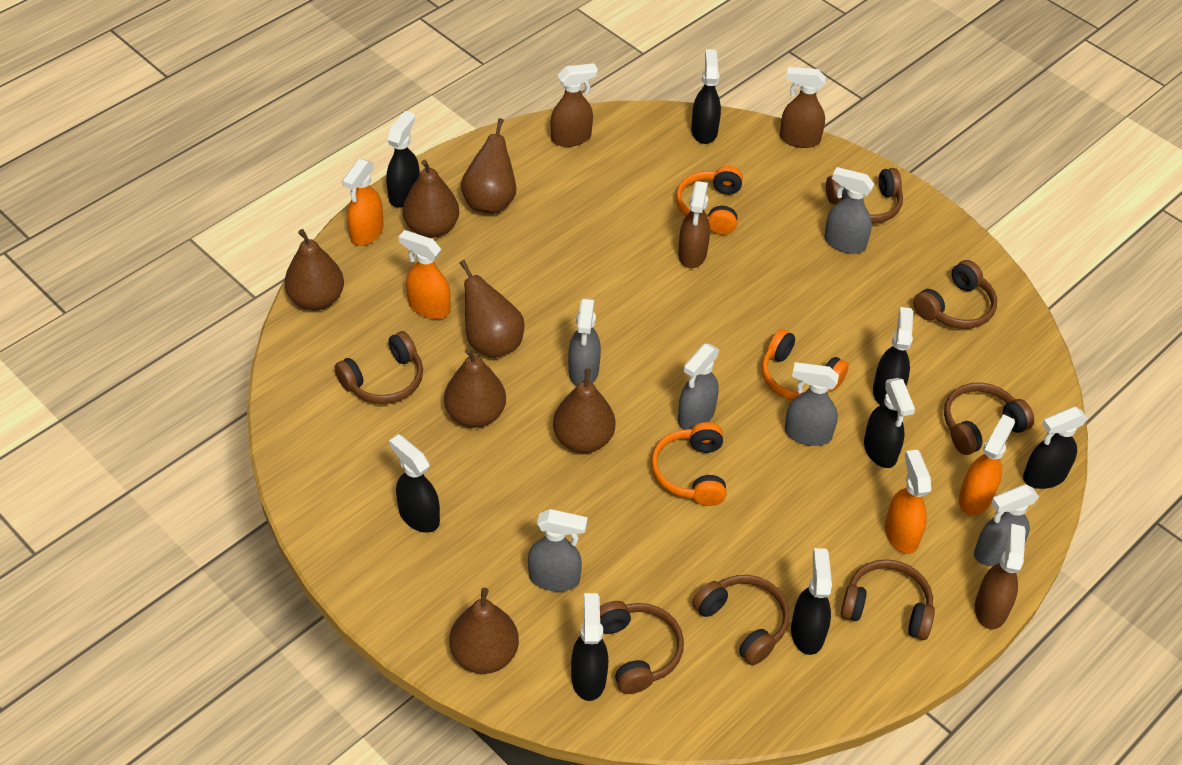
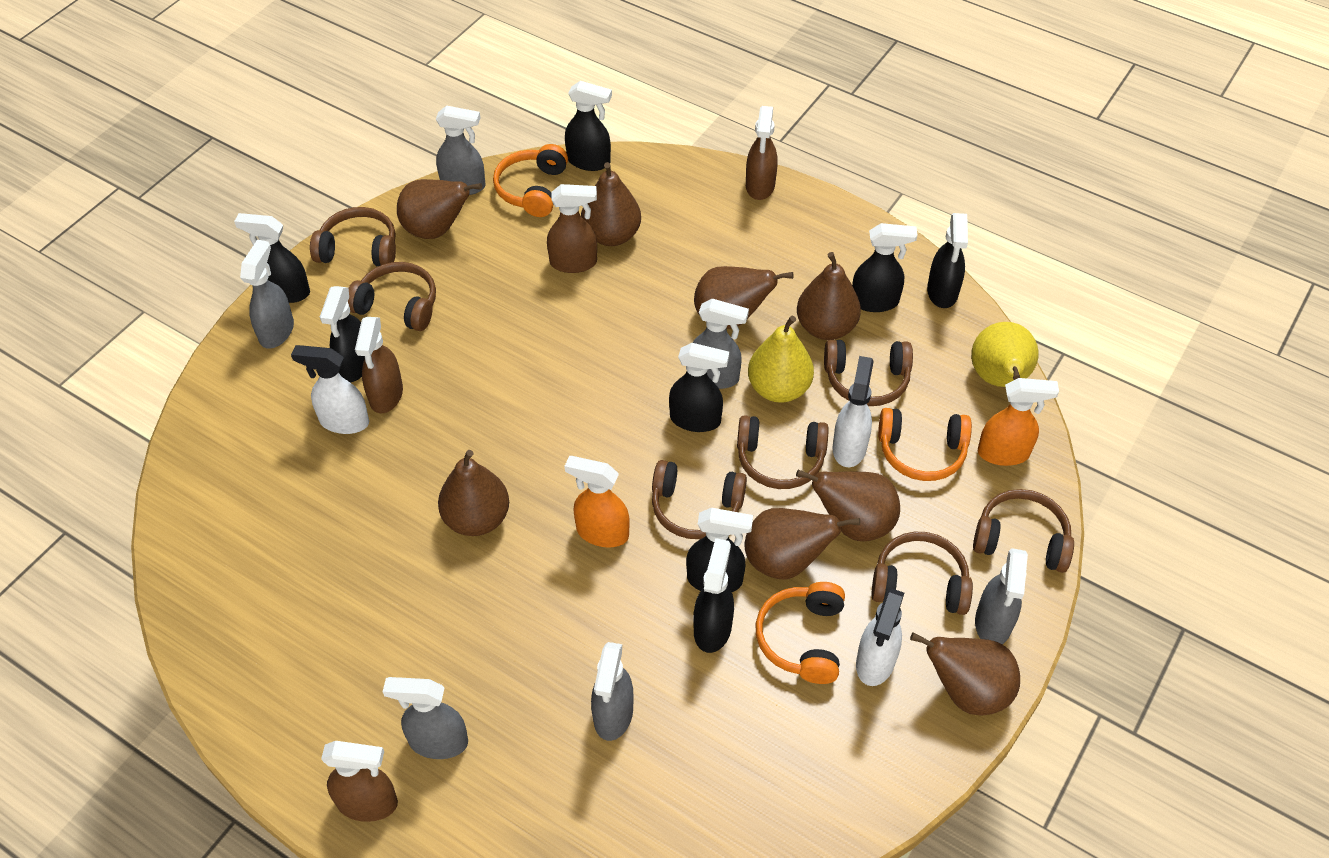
brown pear: [284,229,344,310] [403,160,459,238] [444,348,506,428] [450,588,519,674] [459,260,524,358] [461,118,516,214] [553,368,615,453] = 7 -> [397,179,482,239] [438,450,509,536] [581,162,641,246] [694,266,793,329] [744,508,860,580] [796,470,900,541] [797,252,861,340] [910,633,1020,716] = 8
orange spray bottle: [342,158,384,246] [399,230,451,319] [885,450,931,554] [959,414,1015,515] = 4 -> [564,456,630,547] [978,378,1059,466] = 2
white spray bottle: none = 0 -> [291,345,369,434] [832,356,874,467] [856,588,904,686] = 3
yellow pear: none = 0 -> [748,316,814,403] [971,322,1039,387] = 2

